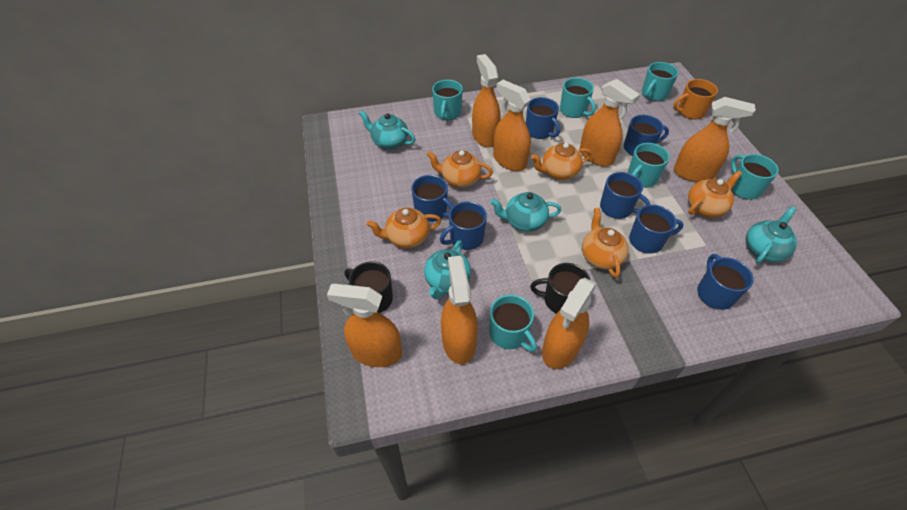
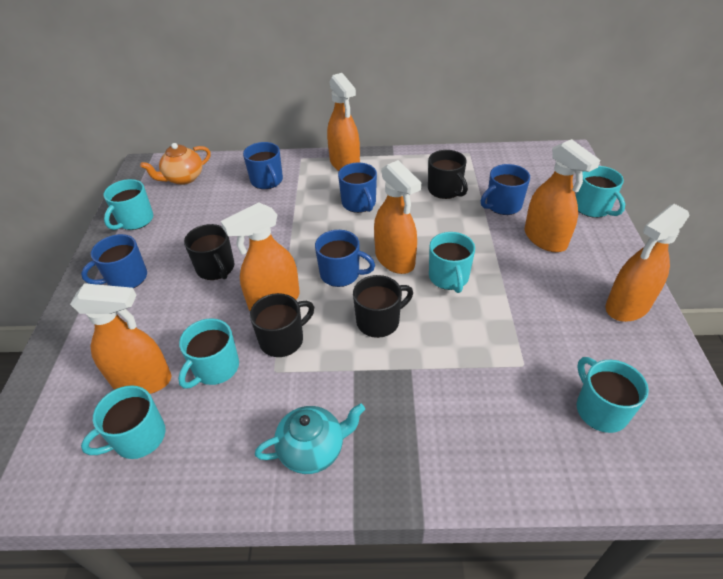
black mug: [344,262,393,313] [530,263,590,314] = 2 -> [184,224,234,280] [250,293,314,357] [353,275,413,338] [428,150,468,199] = 4
blue mug: [411,175,453,222] [440,201,487,250] [526,97,560,139] [600,172,651,219] [624,115,669,156] [629,205,684,254] [697,254,754,310] = 7 -> [81,234,147,289] [243,142,283,189] [315,230,375,287] [338,162,377,213] [481,164,530,215] = 5
orange mug: [673,79,718,120] = 1 -> none = 0
orange spray bottle: [327,284,402,367] [441,256,478,364] [472,54,501,148] [493,80,531,171] [542,278,597,369] [580,79,640,166] [674,97,756,182] = 7 -> [70,283,171,394] [221,203,300,311] [327,73,360,171] [374,160,421,274] [525,139,600,252] [605,204,690,322] = 6
orange teapot: [367,208,441,248] [426,150,493,188] [531,143,592,180] [582,208,629,278] [688,170,742,217] = 5 -> [140,143,210,185] = 1
turquoise teapot: [359,110,416,150] [424,240,471,299] [490,192,562,232] [746,206,797,264] = 4 -> [255,404,365,474] = 1

